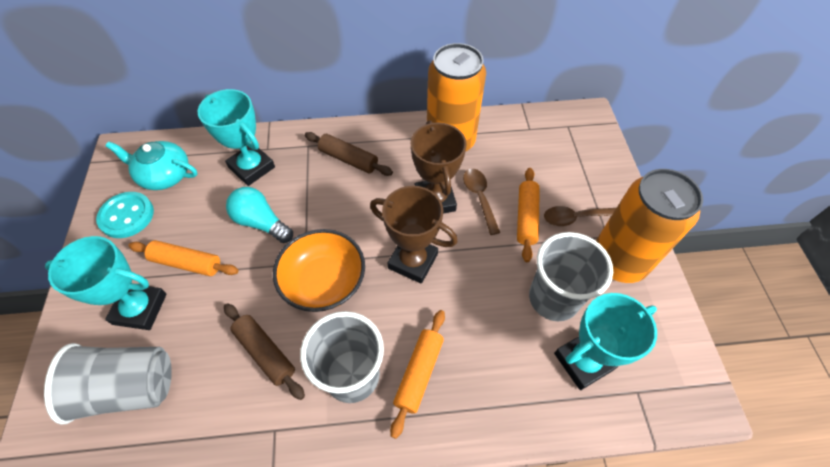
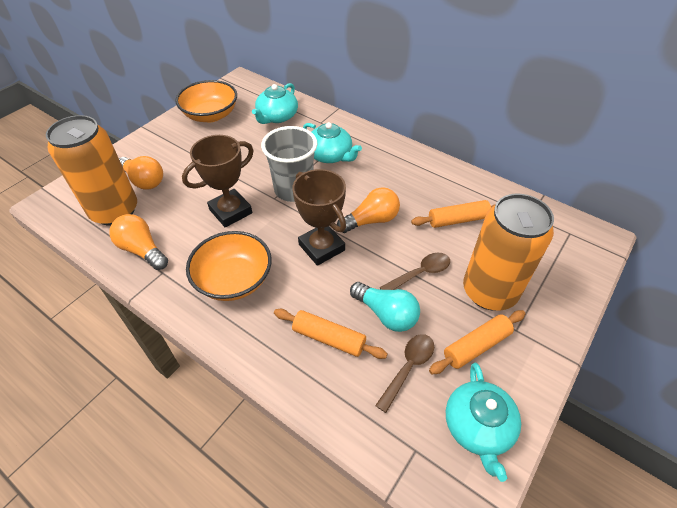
brown rolling pin: [224,303,305,400] [305,132,393,176] = 2 -> none = 0
grey cup: [44,343,172,425] [300,311,384,403] [529,232,613,321] = 3 -> [261,126,317,202] = 1
orange bowl: [273,229,365,312] = 1 -> [175,80,237,122] [186,231,272,301] = 2
orange light bulb: none = 0 -> [109,214,168,270] [119,156,163,190] [337,187,400,233] = 3
turquoise button: [96,192,154,238] = 1 -> none = 0
turquoise teapot: [106,141,198,190] = 1 -> [252,83,298,124] [303,122,362,163] [446,363,521,482] = 3
turquoise trophy: [45,236,167,330] [198,89,275,186] [554,293,657,390] = 3 -> none = 0

